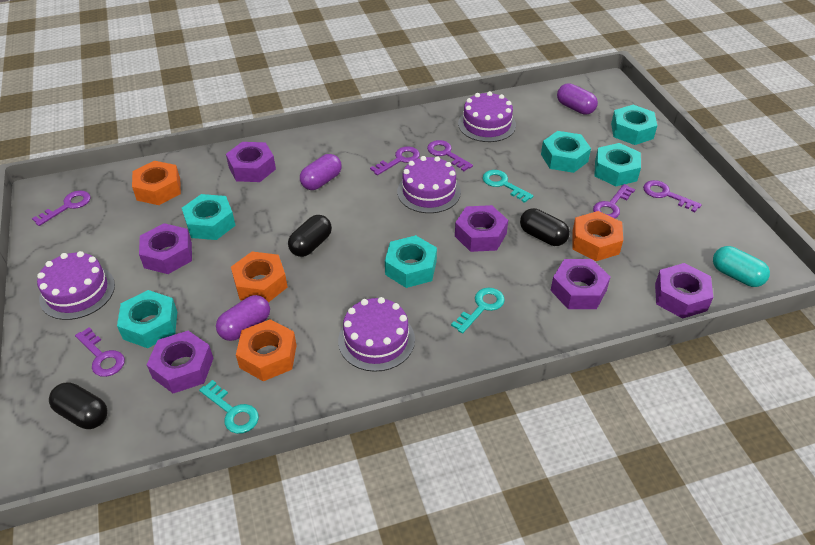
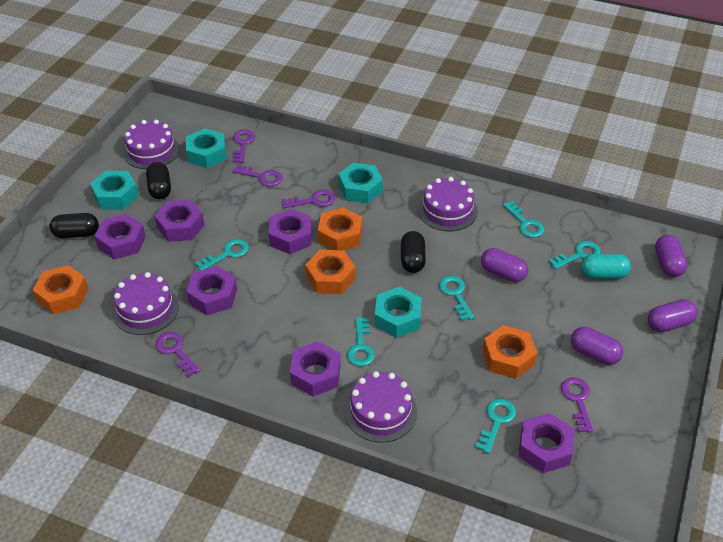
purple capsule: [216,295,270,341] [300,154,342,190] [557,83,598,115] = 3 -> [481,248,528,282] [571,327,623,365] [648,299,698,332] [655,235,688,277] = 4
purple key: [32,191,91,226] [75,327,125,377] [370,146,420,175] [427,140,473,171] [593,184,635,218] [643,180,702,212] = 6 -> [156,332,200,377] [232,129,255,163] [232,164,283,186] [282,190,335,209] [561,377,593,433] = 5
turquoise key: [199,380,259,434] [451,288,505,334] [483,170,534,203] = 3 -> [195,239,249,271] [347,317,375,366] [439,276,474,321] [476,399,516,454] [503,201,544,238] [548,241,601,269] = 6
turquoise nut: [117,290,177,348] [182,194,236,240] [385,235,437,288] [541,131,591,173] [594,143,641,186] [611,105,658,145] = 6 -> [90,171,139,210] [186,128,226,168] [338,163,383,203] [375,287,422,338] = 4

